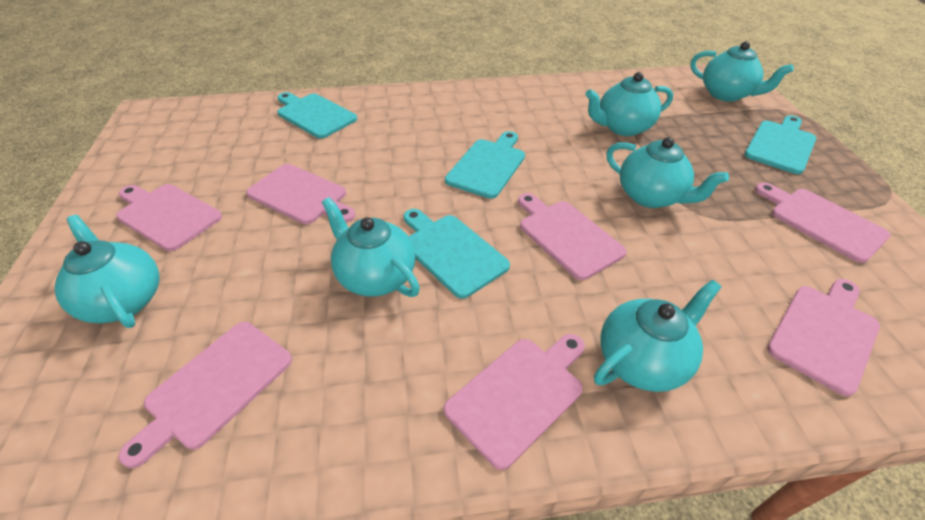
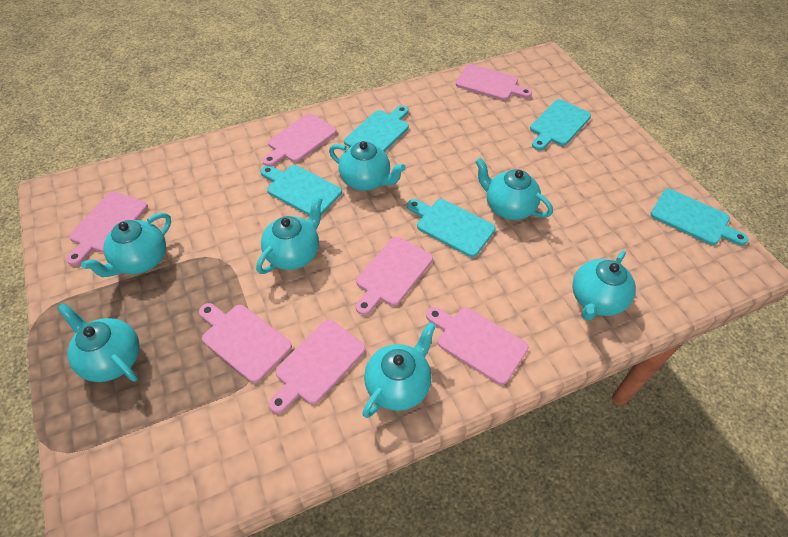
turquoise cutting board: [277,92,357,139] [404,209,510,299] [445,131,525,199] [744,115,816,174] = 4 -> [260,165,342,216] [344,105,409,152] [407,199,496,257] [530,99,591,150] [651,189,748,245] = 5
turquoise teapot: [55,215,160,328] [322,197,420,297] [586,72,673,136] [594,280,721,392] [606,137,729,208] [690,41,794,102] = 6 -> [57,303,140,382] [81,213,171,277] [256,197,323,274] [329,141,406,191] [362,322,436,418] [475,158,553,220] [572,250,636,320] = 7

